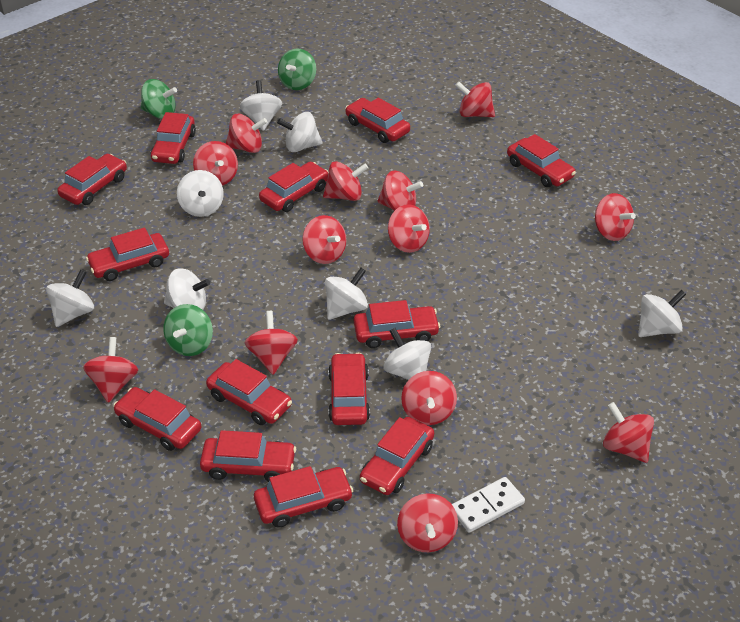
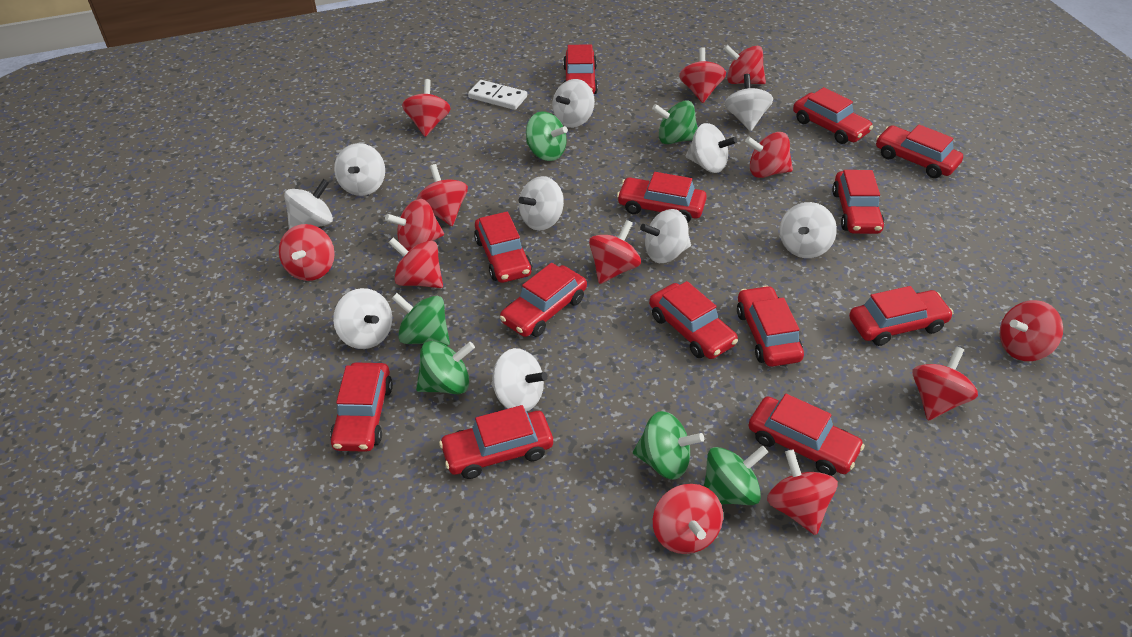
green spinning top: [141,79,177,119] [163,304,213,356] [278,48,316,90] = 3 -> [392,293,450,346] [416,341,475,394] [526,111,568,161] [633,411,704,480] [652,100,698,144] [704,445,768,505] = 6
white spinning top: [46,270,94,327] [164,268,210,310] [177,170,224,217] [240,80,282,131] [277,112,323,152] [325,268,368,320] [383,328,431,380] [638,290,686,337] = 8 -> [284,179,333,229] [333,288,392,349] [334,143,385,196] [491,348,548,412] [518,176,564,231] [552,79,595,128] [640,209,691,263] [685,123,737,173] [724,74,773,131] [780,202,837,258] = 10

